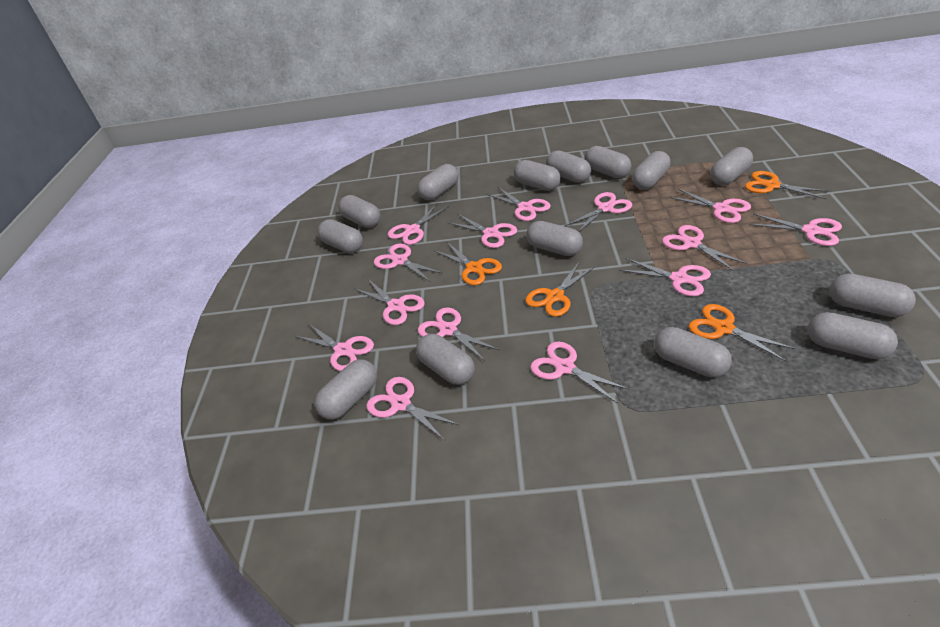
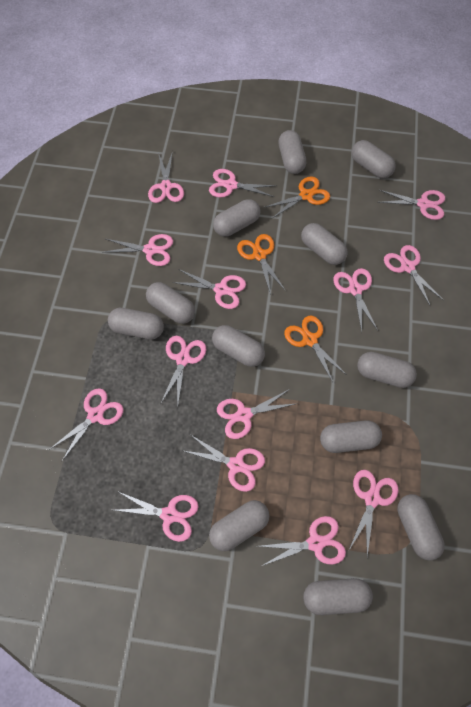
grey capsule: [315,359,377,420] [318,219,363,253] [338,195,380,228] [416,334,475,385] [417,164,459,200] [514,160,561,191] [526,221,583,256] [546,150,591,183] [585,146,631,178] [632,151,671,190] [654,327,732,377] [710,147,753,185] [808,312,898,359] [829,274,916,317] = 14 -> [108,308,164,339] [146,282,195,324] [209,500,269,551] [212,325,265,367] [213,199,261,237] [278,130,306,174] [301,223,348,265] [303,578,373,615] [320,420,382,453] [351,140,396,178] [357,352,417,388] [397,494,445,561] = 12
orange scissors: [434,242,502,285] [525,261,595,317] [689,304,796,362] [745,171,831,199] = 4 -> [237,234,286,295] [264,177,330,218] [284,316,347,382] = 3

